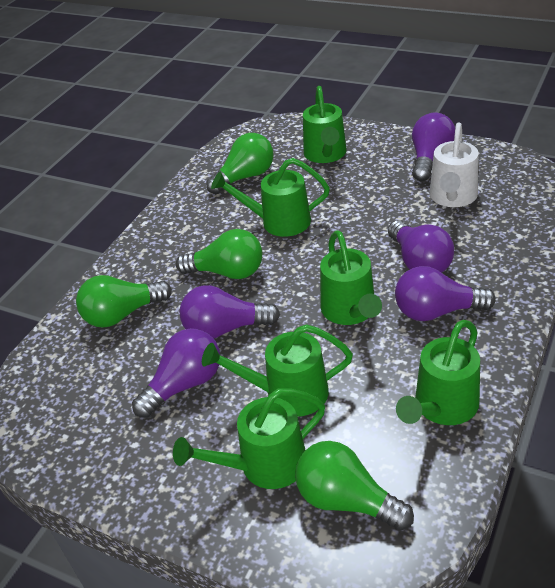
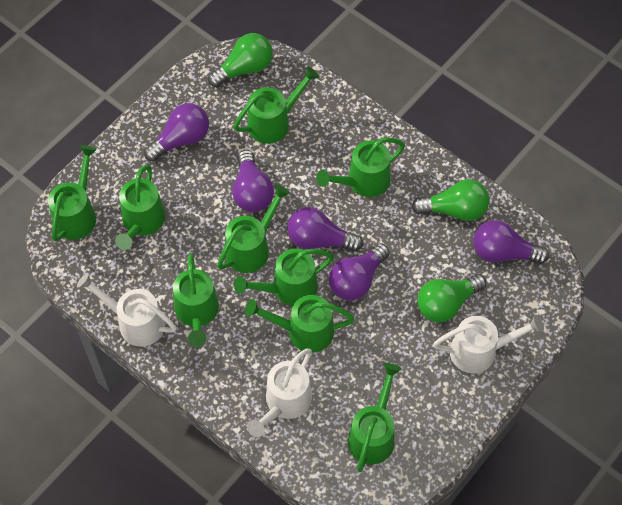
green light bulb: [76,275,172,328] [176,229,262,279] [206,133,274,194] [295,441,414,531] = 4 -> [208,33,273,87] [412,179,489,221] [417,274,486,322] = 3
green watering can: [173,388,325,489] [202,324,353,417] [211,158,330,237] [303,86,347,163] [320,230,382,325] [396,320,480,425] = 6 -> [48,145,97,242] [115,165,165,250] [173,254,219,347] [217,184,290,273] [234,66,319,144] [234,249,334,306] [245,295,355,353] [316,137,405,197] [348,363,401,472] = 9
white watering can: [429,123,479,207] = 1 -> [77,273,177,347] [247,348,312,437] [433,315,544,374] = 3

